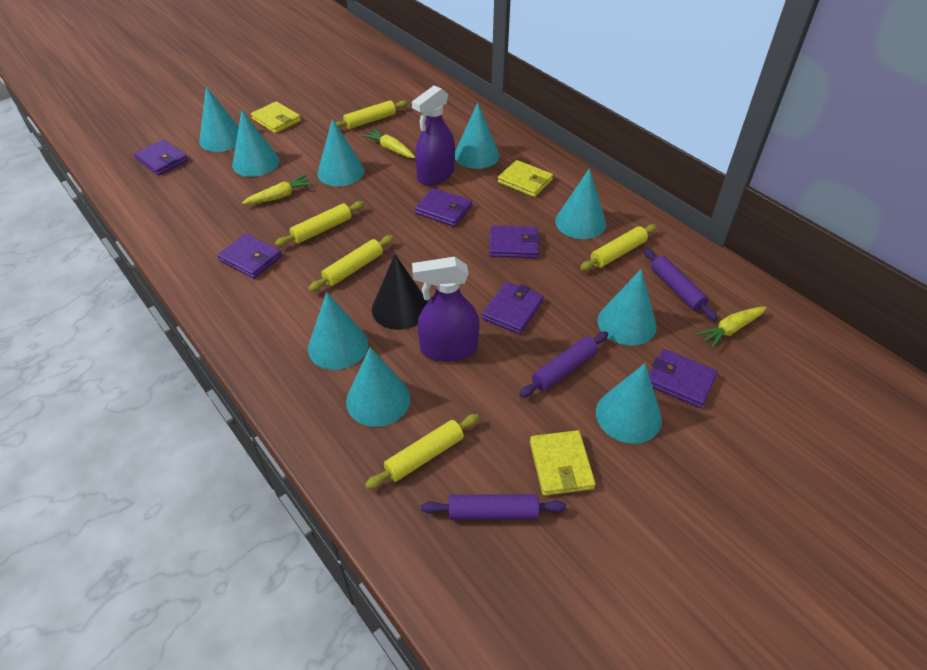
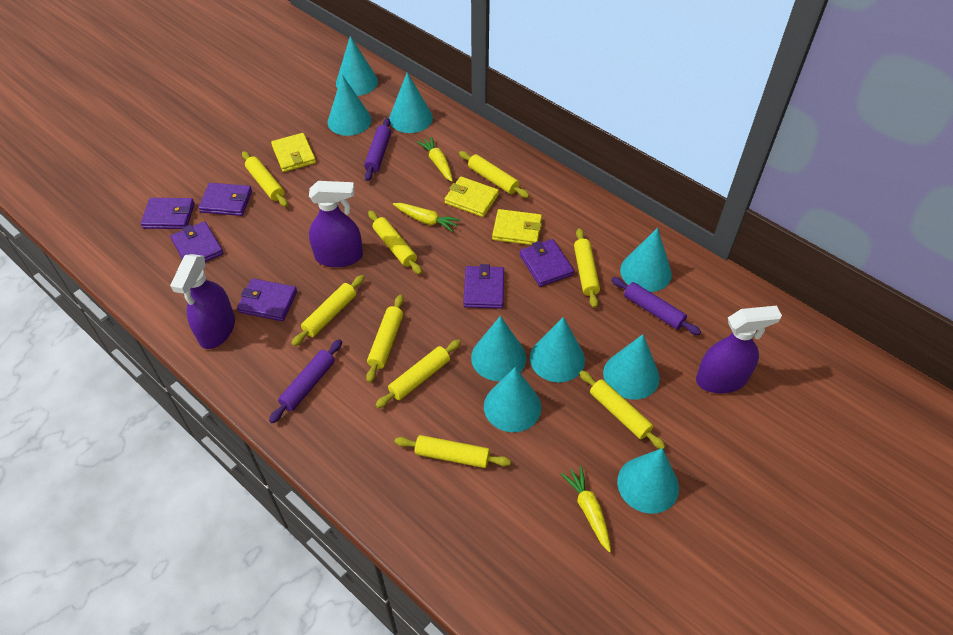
black cone: [372,254,428,330] = 1 -> none = 0
purple spray bottle: [412,85,455,186] [412,257,480,362] = 2 -> [170,254,235,349] [309,181,363,267] [696,306,782,393] = 3
yellow rolling pin: [275,201,364,246] [308,235,394,291] [335,100,408,129] [365,414,479,489] [580,224,657,271] = 5 -> [242,151,288,207] [291,275,365,346] [366,295,404,383] [368,211,422,275] [375,339,461,408] [395,435,511,468] [459,151,530,198] [574,228,600,308] [579,370,666,449] = 9

